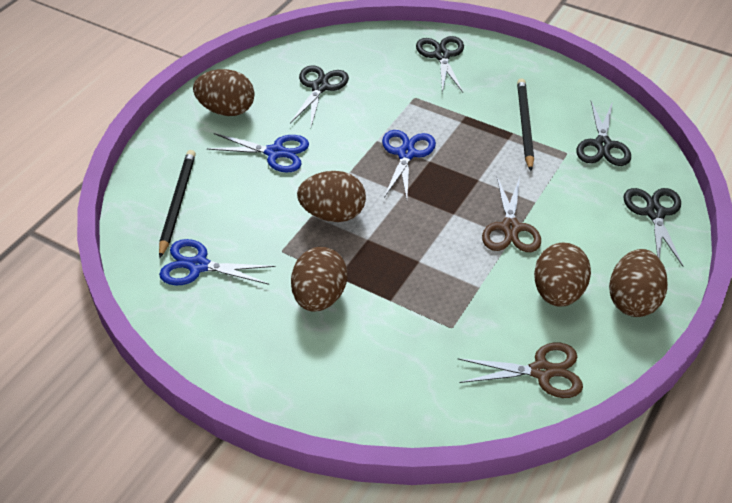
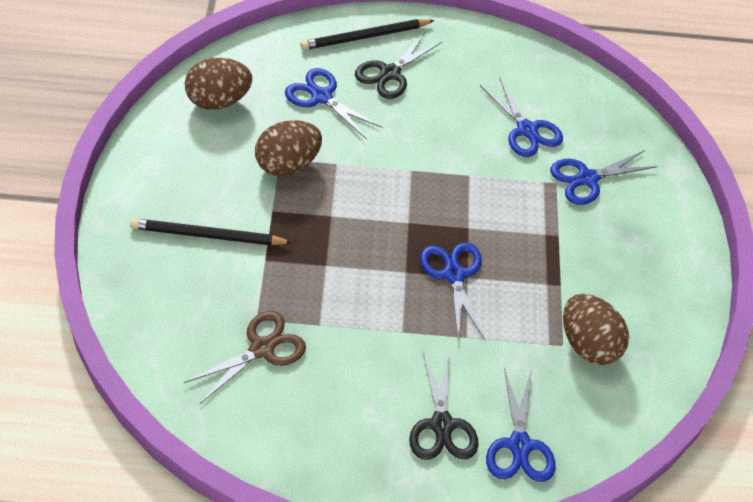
black scissors: [290,65,349,127] [416,36,464,93] [576,101,631,166] [623,188,684,267] = 4 -> [355,32,443,99] [409,349,479,460] = 2
blue scissors: [159,239,276,286] [207,133,309,172] [382,130,436,199] = 3 -> [285,68,383,140] [420,242,485,341] [480,77,563,157] [486,368,556,482] [550,150,658,205] = 5
brown egg: [193,69,254,116] [291,247,347,311] [297,171,366,222] [534,242,591,307] [609,249,668,317] = 5 -> [185,58,252,110] [255,120,322,177] [563,294,629,365] = 3
brown scissors: [458,342,583,398] [482,177,541,252] = 2 -> [184,311,306,404] = 1

